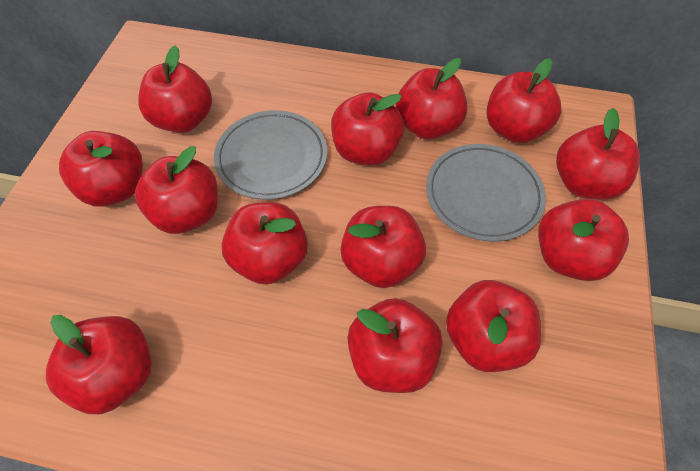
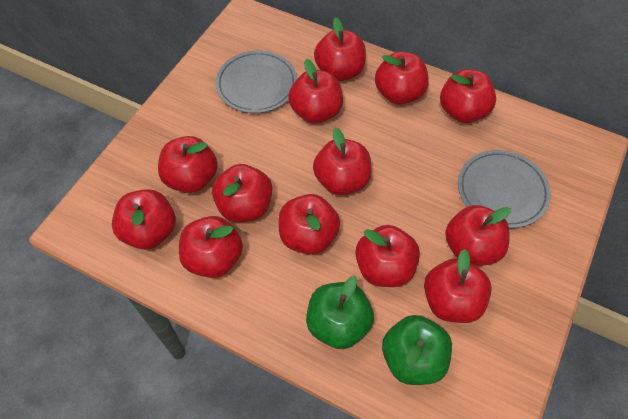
green apple: none = 0 -> [306,276,374,349] [382,315,452,385] = 2

